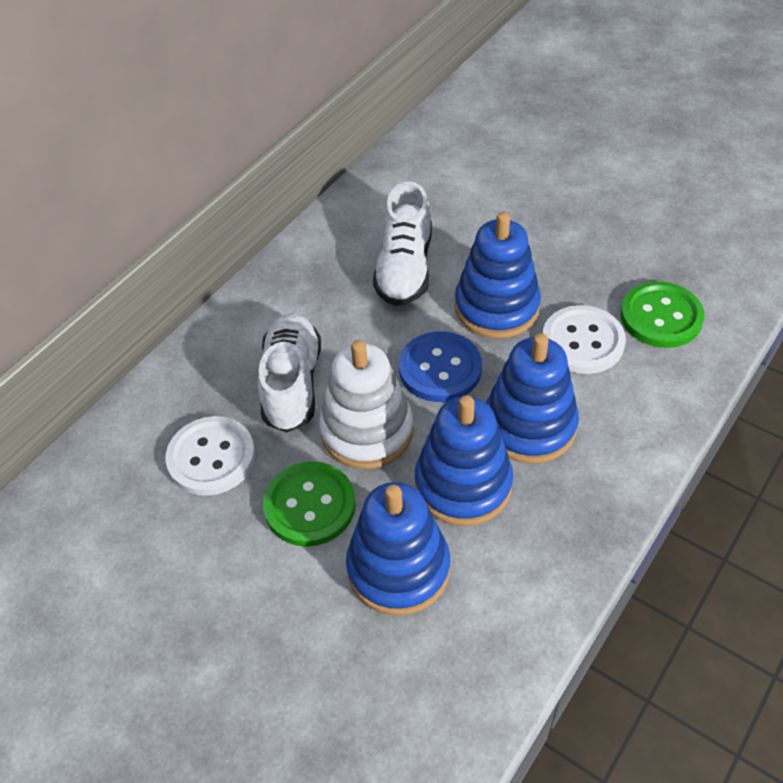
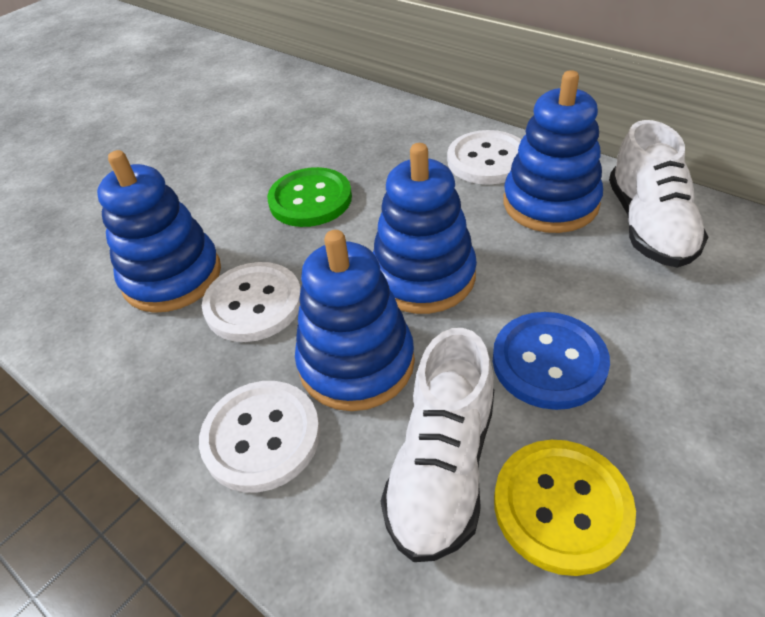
green button: [263,461,356,547] [621,281,704,348] = 2 -> [267,167,352,227] = 1
white button: [166,416,255,496] [542,305,626,374] = 2 -> [199,381,320,492] [202,262,301,342] [447,130,521,185] = 3
white stacking toy: [319,340,414,469] = 1 -> none = 0
yellow button: none = 0 -> [494,440,636,576] = 1

